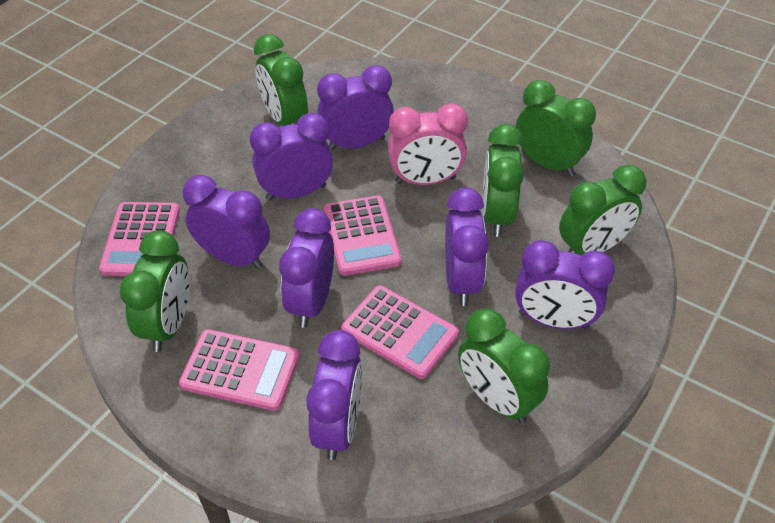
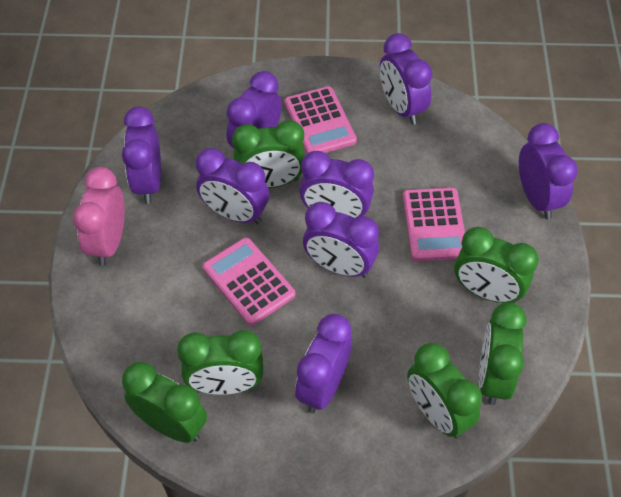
pink calculator: [99,202,180,276] [179,329,299,411] [324,196,402,276] [341,285,459,379] = 4 -> [203,237,295,325] [284,86,357,154] [403,188,465,261] = 3
purple clock: [183,175,270,269] [250,113,333,200] [279,208,334,328] [306,330,362,460] [317,65,394,150] [445,188,489,306] [515,240,615,329] = 7 -> [122,106,161,204] [196,148,269,224] [226,71,282,149] [295,314,352,413] [300,151,374,218] [303,202,379,278] [380,33,432,125] [519,123,578,219] = 8

